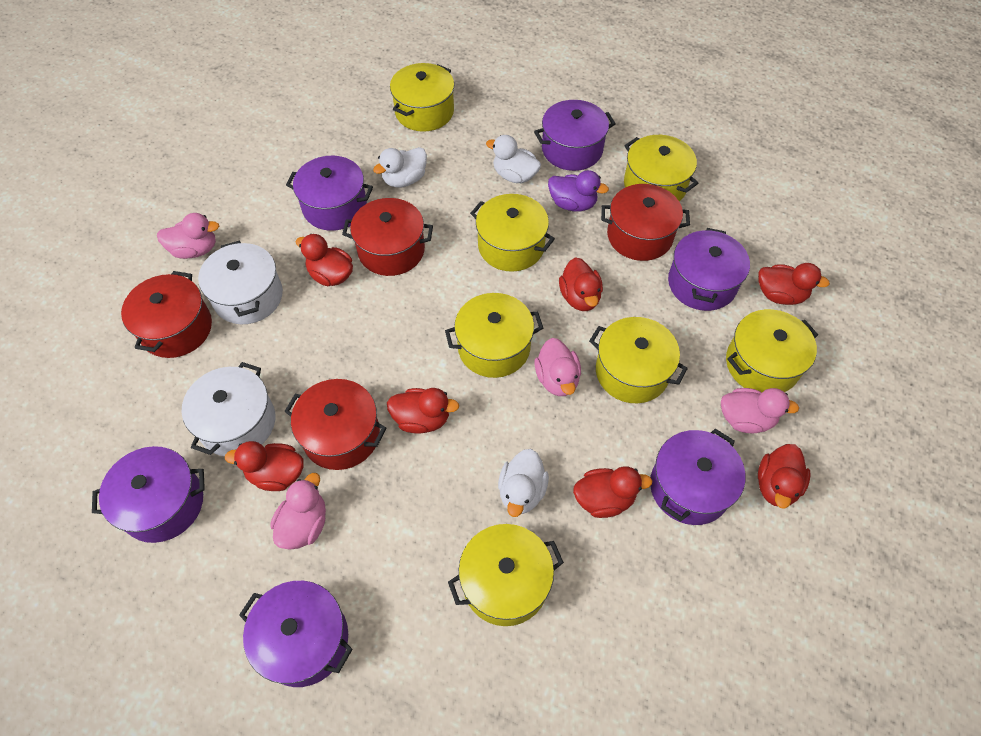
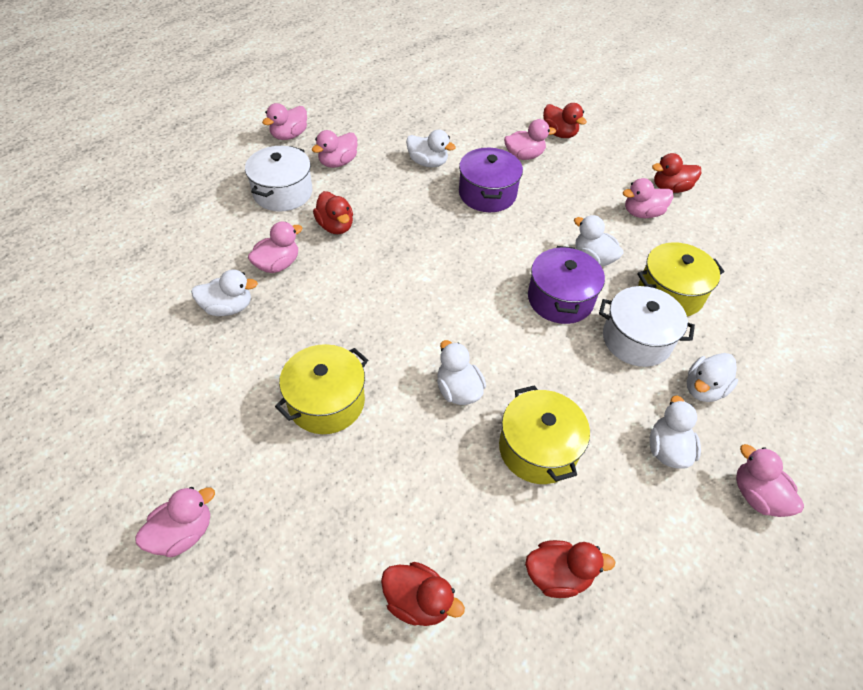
pink duck: [157,213,219,259] [271,473,326,550] [535,338,581,396] [721,388,799,433] = 4 -> [135,487,215,557] [248,222,303,273] [262,103,307,140] [312,130,357,168] [504,119,556,160] [623,178,673,218] [736,444,804,517] = 7
purple duck: [548,170,609,212] = 1 -> none = 0
purple pot: [92,446,205,543] [239,581,353,687] [286,156,373,231] [534,100,616,171] [651,429,745,525] [668,228,750,311] = 6 -> [459,148,523,212] [528,246,605,324] = 2
red duck: [225,441,304,491] [296,234,353,286] [387,388,459,434] [559,257,603,311] [573,466,653,518] [758,263,830,305] [758,444,811,509] = 7 -> [313,191,353,234] [381,562,465,626] [525,540,615,598] [543,103,587,138] [652,153,701,193] = 5
red pot: [121,271,212,358] [284,379,386,470] [342,198,433,276] [601,184,690,261] = 4 -> none = 0
white duck: [373,147,427,188] [486,135,541,183] [498,449,549,517] = 3 -> [191,270,258,316] [406,130,456,167] [437,340,486,405] [574,215,624,266] [650,396,701,469] [687,353,738,402] = 6
yellow pot: [390,63,454,132] [445,293,543,378] [448,524,564,626] [470,194,555,272] [589,317,688,403] [624,135,698,201] [726,309,818,393] = 7 -> [275,344,368,434] [499,385,590,484] [637,242,724,317] = 3

